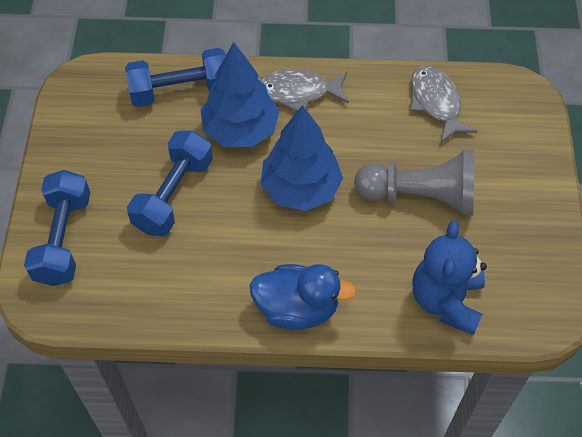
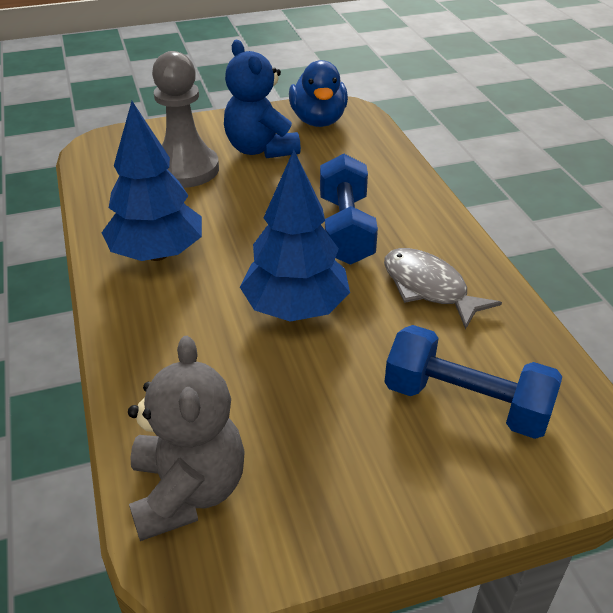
blue dumbbell: [24,170,90,286] [125,48,226,107] [127,131,213,236] = 3 -> [320,153,378,265] [385,325,562,439] = 2
grey fish: [259,69,349,111] [410,66,477,143] = 2 -> [384,248,502,330] = 1
grey teddy bear: none = 0 -> [128,336,245,541] = 1

